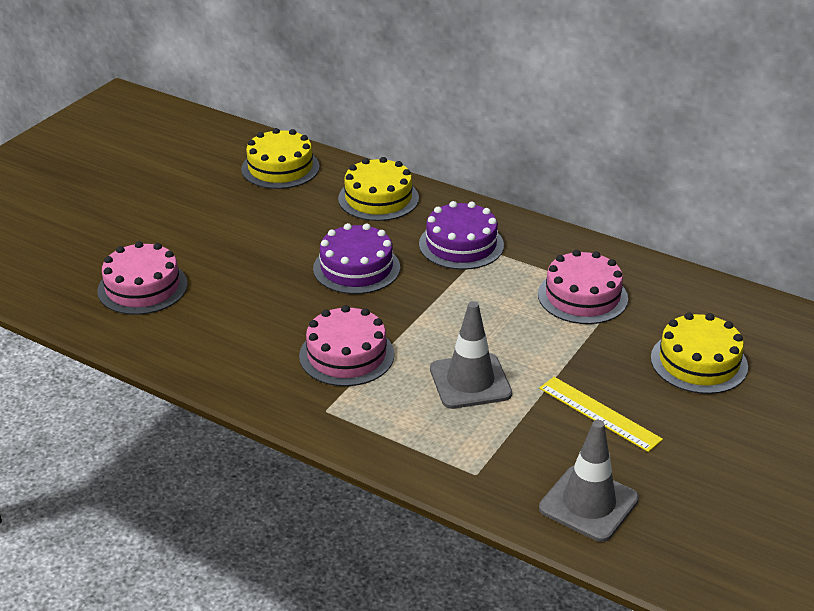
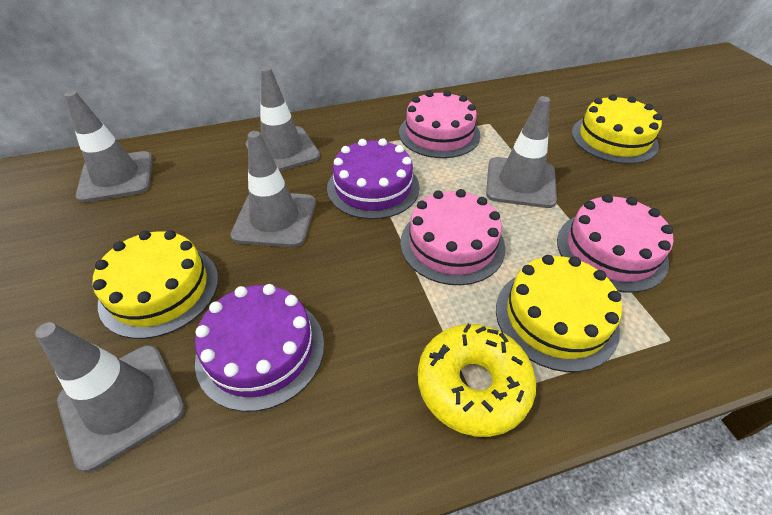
grey traffic cone: [430,301,512,409] [539,420,639,542] = 2 -> [35,322,185,472] [64,91,153,203] [231,131,316,247] [246,67,320,172] [486,96,557,208] = 5
yellow donut: none = 0 -> [418,324,536,437] = 1
yellow ruler: [539,377,663,452] = 1 -> none = 0

